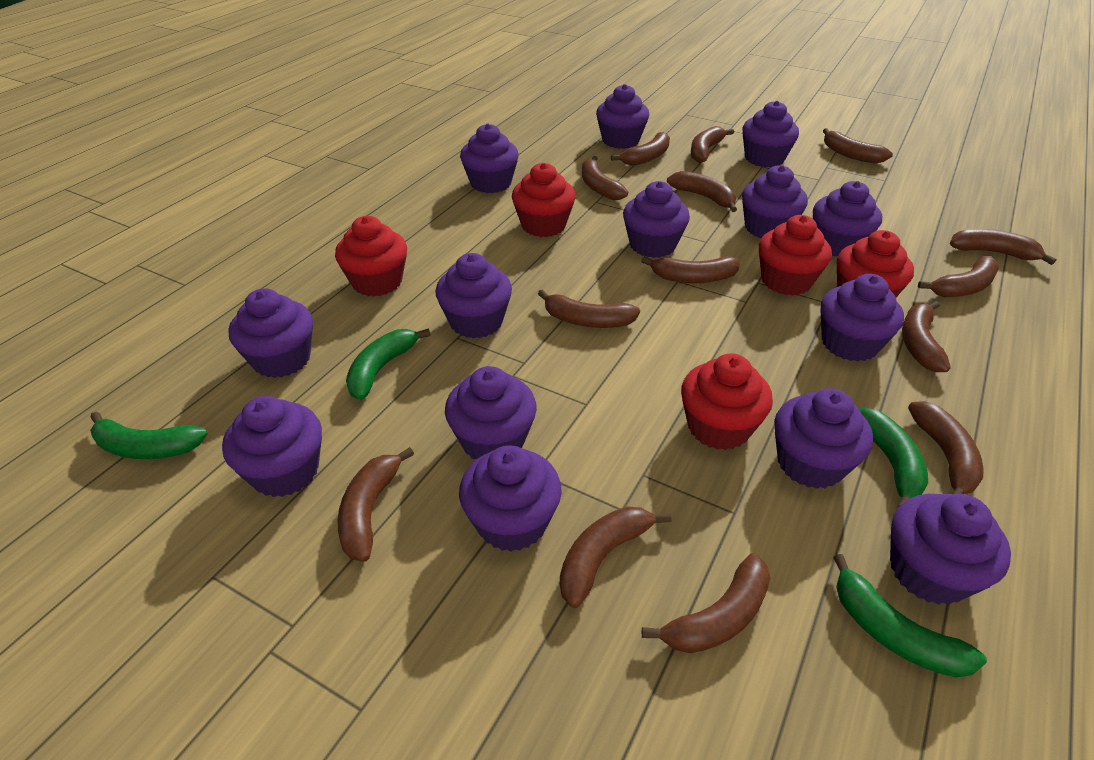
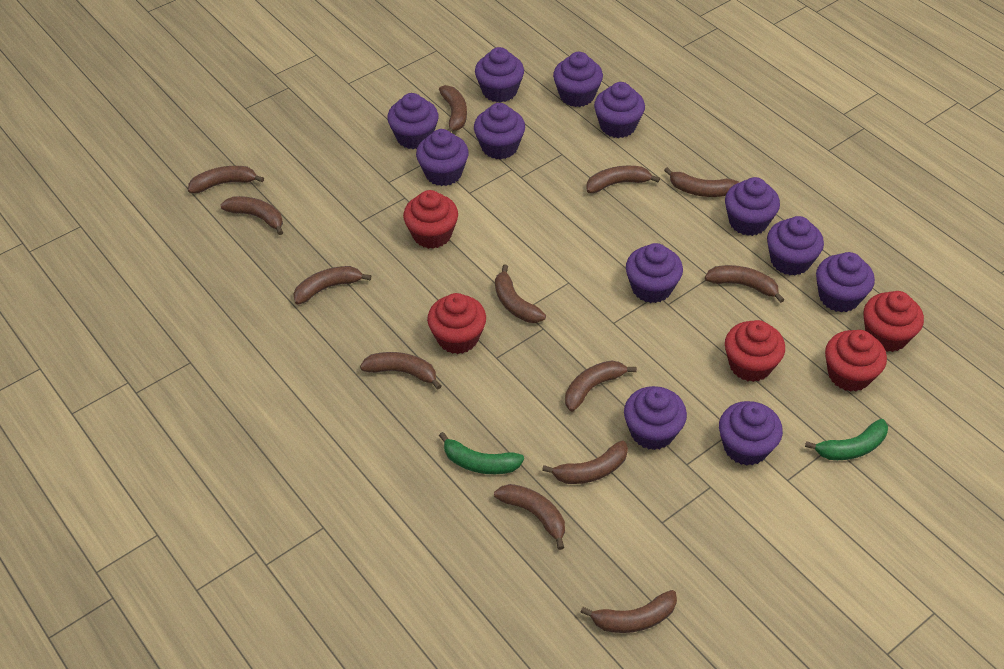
brown banana: [338,447,414,562] [538,290,640,328] [560,506,671,608] [582,156,628,200] [611,132,670,166] [641,256,740,283] [642,553,771,653] [667,171,737,212] [691,126,734,163] [823,128,893,163] [902,301,951,372] [908,401,984,495] [918,256,999,297] [950,229,1056,265] = 14 -> [188,166,264,193] [220,196,283,235] [293,266,371,304] [360,352,441,389] [439,85,467,133] [494,484,565,550] [495,264,546,323] [542,441,628,484] [565,360,637,411] [580,590,677,633] [586,166,660,193] [664,167,739,197] [705,265,785,303] = 13
green banana: [90,412,207,459] [346,328,431,400] [833,554,987,678] [858,407,928,508] = 4 -> [439,432,524,474] [805,419,888,460] = 2
purple cupcake: [222,396,322,497] [229,288,313,378] [436,253,512,338] [445,366,537,459] [459,445,562,552] [460,124,519,193] [596,84,649,149] [623,181,690,258] [742,101,799,167] [742,165,808,238] [774,388,873,489] [813,181,882,257] [820,274,904,362] [890,494,1011,605] = 14 -> [387,93,438,149] [416,129,469,186] [474,103,525,159] [475,47,524,102] [553,52,603,107] [594,82,645,138] [624,386,687,450] [626,243,683,303] [719,401,783,466] [725,177,780,236] [767,216,824,275] [816,252,875,312] = 12

